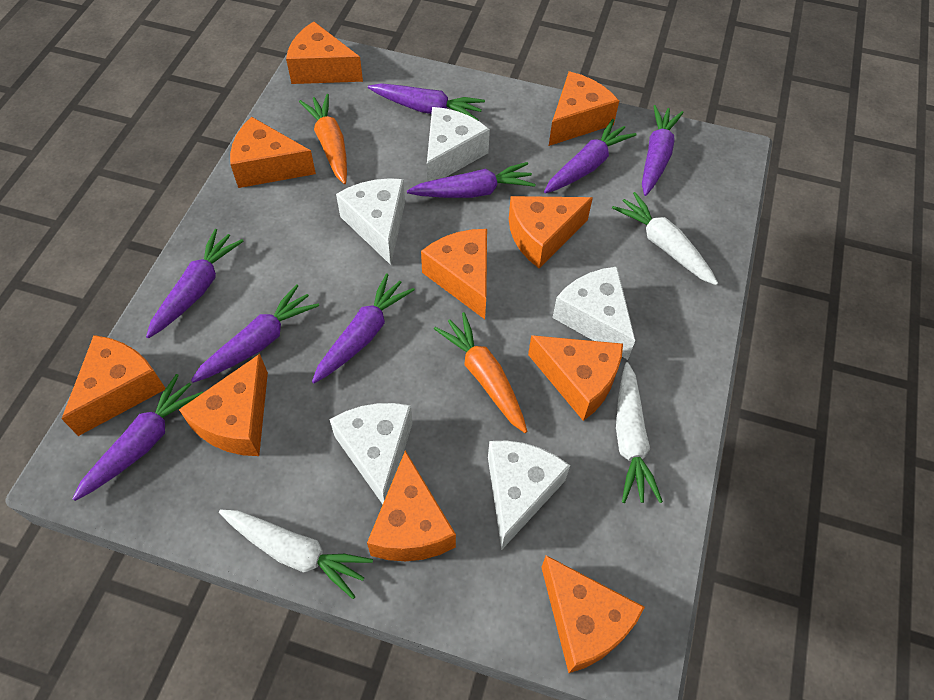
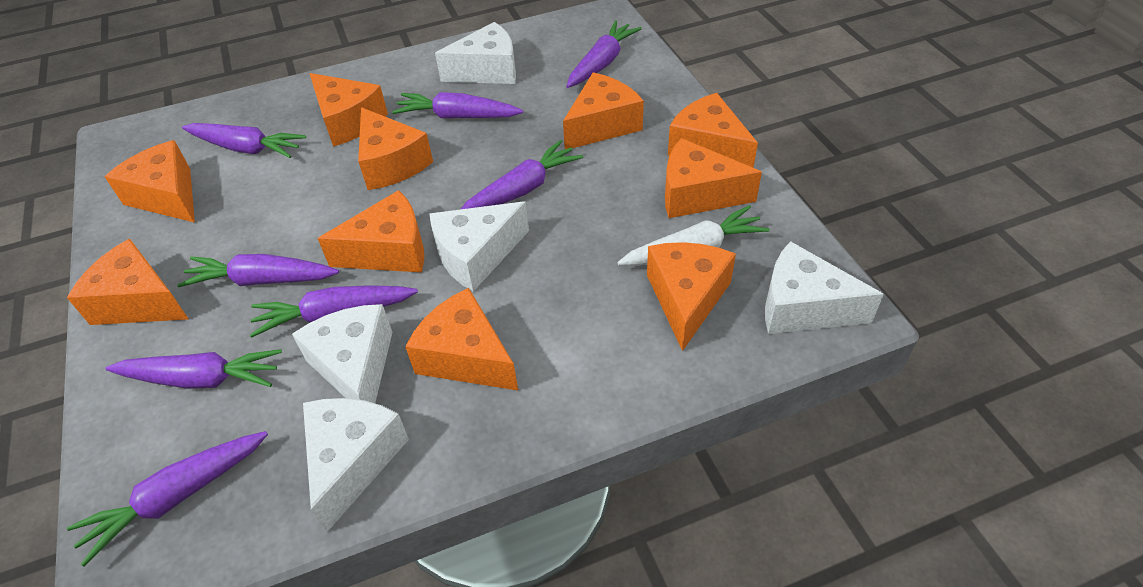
orange carrot: [299,94,347,184] [434,312,528,433] = 2 -> none = 0
white carrot: [219,509,373,599] [612,192,718,285] [616,362,663,503] = 3 -> [617,205,770,266] = 1

